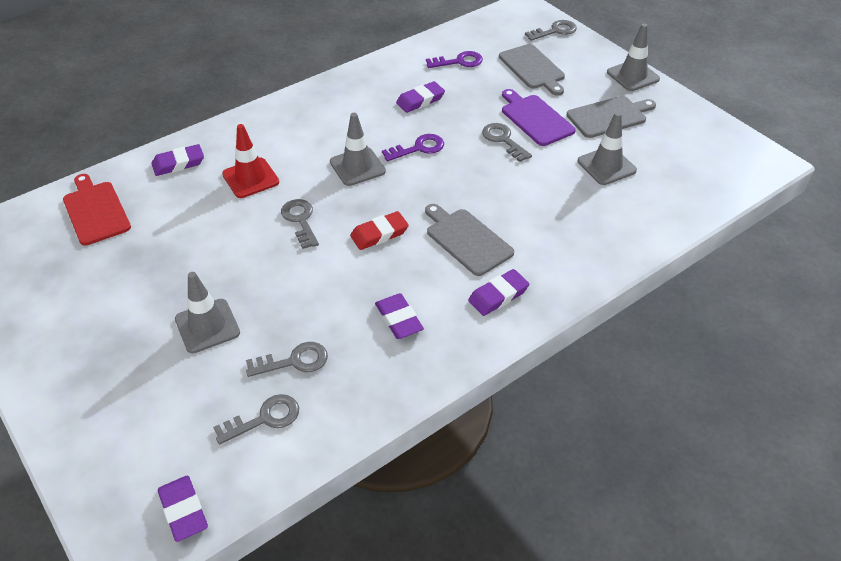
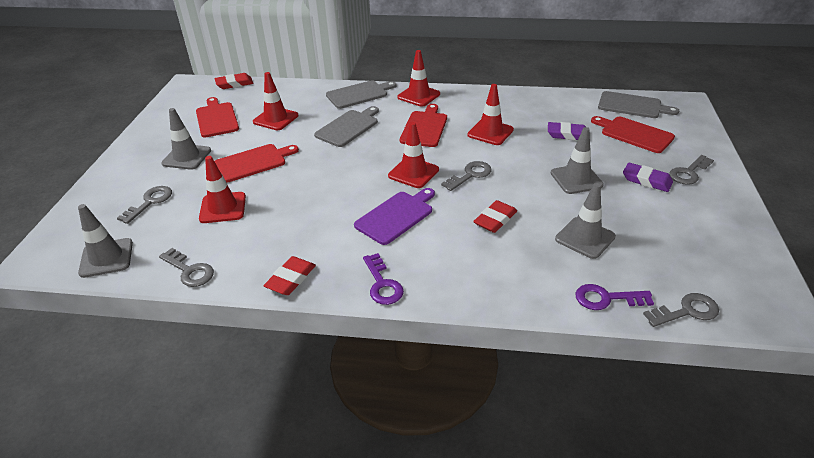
purple eraser: [152,144,204,176] [158,475,208,542] [375,293,424,339] [396,81,445,113] [468,269,529,316] = 5 -> [548,122,586,140] [623,163,673,192] = 2
red cutting board: [63,174,131,246] = 1 -> [196,97,239,138] [214,144,299,183] [400,104,447,147] [591,116,675,153] = 4
red eraser: [350,211,409,250] = 1 -> [215,73,253,89] [263,256,316,295] [473,200,517,233] = 3
red traffic cone: [222,124,279,198] = 1 -> [199,156,246,223] [253,72,298,130] [388,122,439,188] [398,50,440,107] [467,84,514,145] = 5

